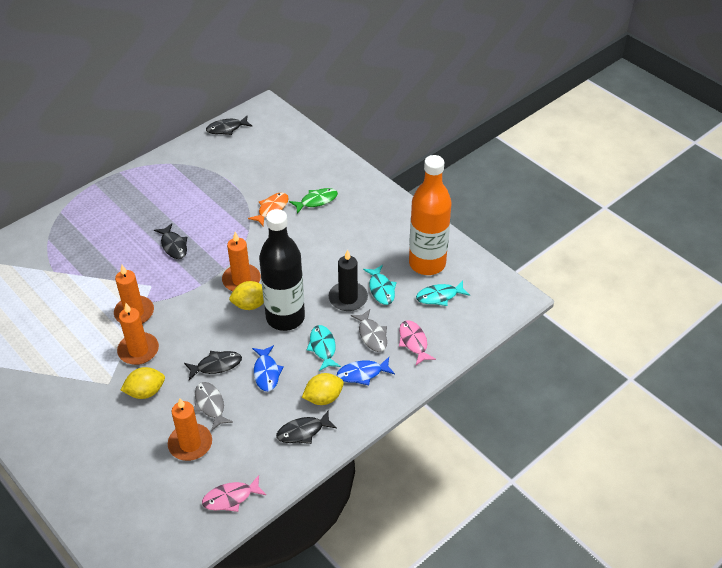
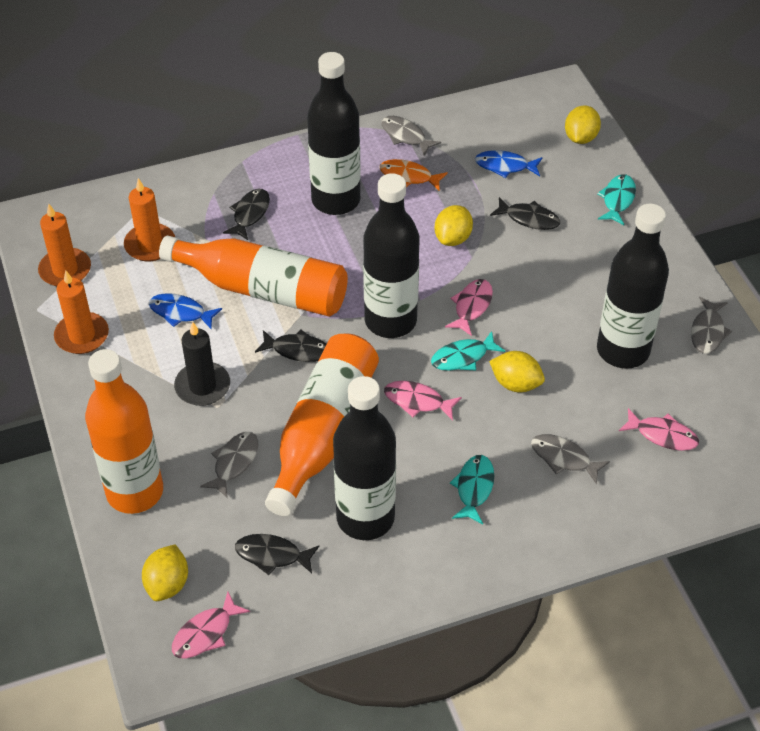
black bottle: [259,209,305,331] = 1 -> [307,52,361,215] [333,376,396,540] [363,173,419,338] [597,204,669,368] = 4
green fish: [289,188,338,214] = 1 -> none = 0
grey fish: [194,382,233,431] [351,309,387,352] = 2 -> [200,432,258,498] [381,116,441,156] [531,434,610,485] [691,297,732,354] = 4
orange bottle: [409,155,451,275] = 1 -> [85,349,163,514] [159,236,348,317] [265,333,379,516] = 3
orange candle: [114,265,154,324] [117,303,159,365] [168,398,212,461] [222,232,261,291] = 4 -> [38,204,91,286] [54,270,109,354] [124,178,175,261] = 3
pink fish: [202,475,266,512] [399,320,436,365] = 2 -> [172,592,250,658] [384,381,462,421] [445,279,493,336] [619,408,699,451] = 4
yellow lemon: [121,367,165,399] [229,281,264,310] [302,373,344,405] = 3 -> [142,544,188,601] [435,205,473,246] [489,351,545,392] [565,105,601,144] = 4

